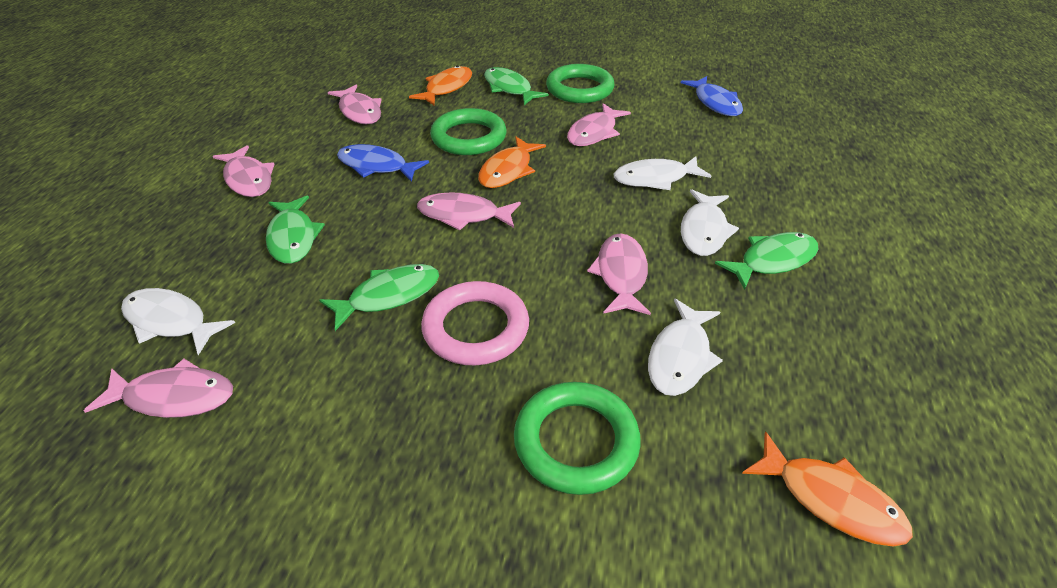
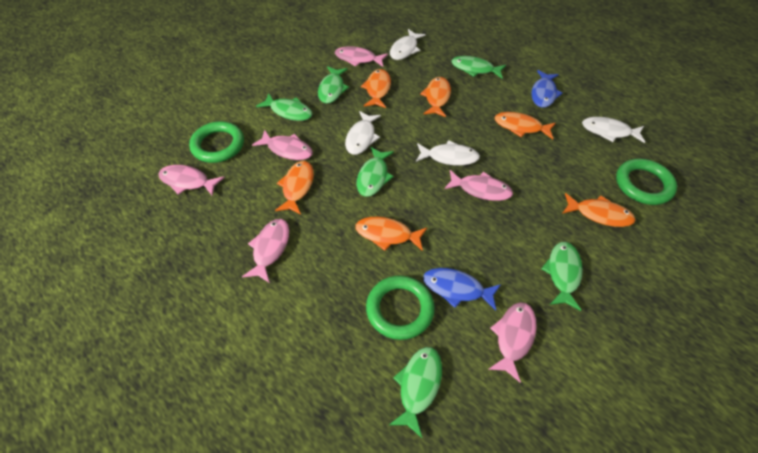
green fish: [266,196,325,264] [319,264,439,331] [484,67,549,105] [715,232,818,290] = 4 -> [256,93,312,121] [318,66,349,104] [357,147,394,197] [389,347,442,438] [451,56,506,78] [541,242,583,311] = 6
orange fish: [409,66,472,105] [478,137,546,188] [742,431,913,547] = 3 -> [275,161,314,214] [355,217,427,251] [361,69,391,108] [420,77,451,117] [495,112,556,139] [562,193,635,227] = 6
pink ring: [421,281,529,365] = 1 -> none = 0

